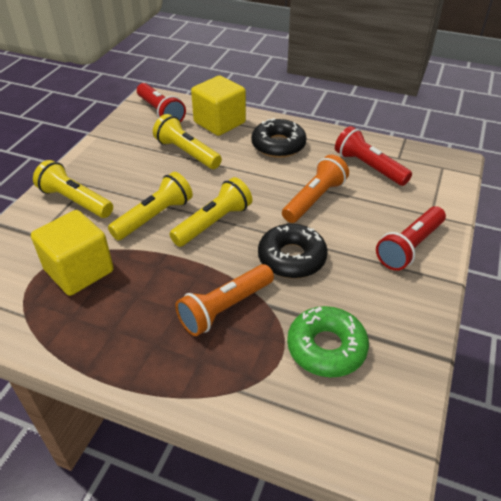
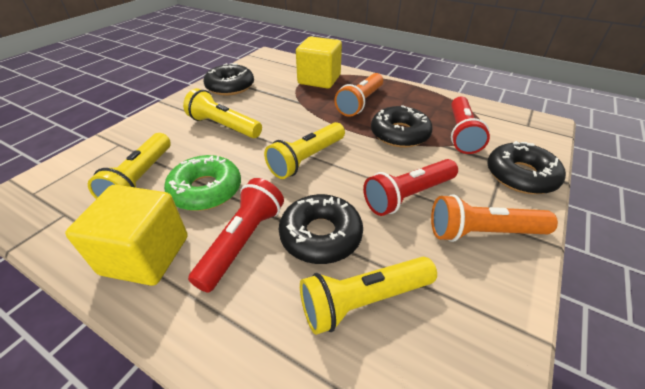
black donut: [251,118,307,158] [258,224,328,278] = 2 -> [204,63,254,95] [279,194,363,264] [371,105,433,148] [487,141,566,194] = 4

